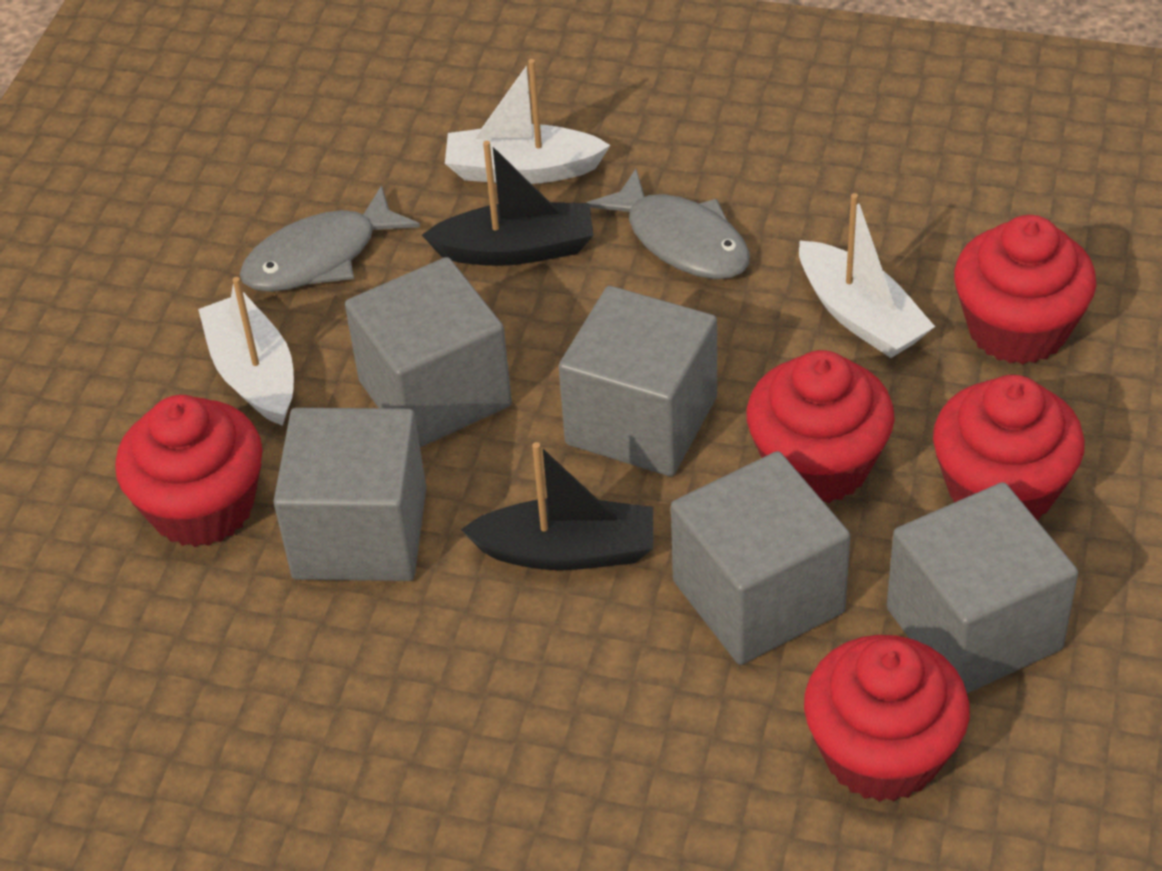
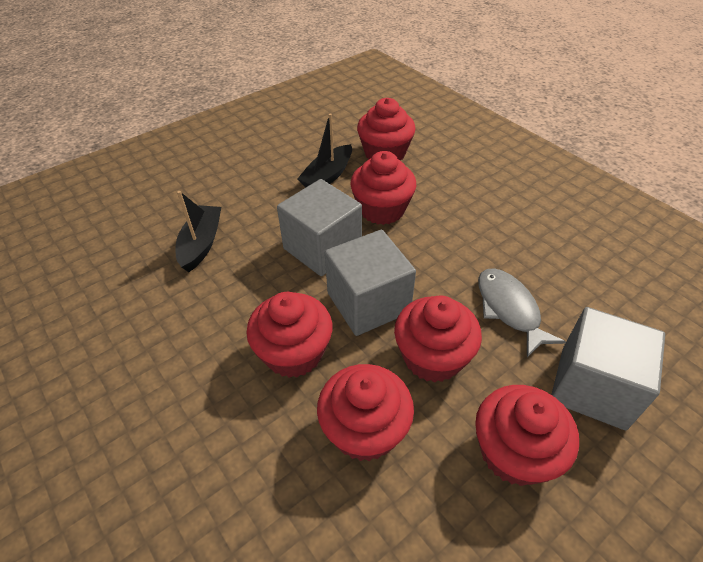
grey cube: [273,408,426,581] [345,257,512,447] [559,286,717,476] [671,451,850,665] [887,482,1078,693] = 5 -> [277,179,362,276] [325,230,416,336] [551,307,665,430] = 3
grey fish: [240,185,420,292] [587,168,750,279] = 2 -> [478,268,566,357] = 1
red cupcake: [115,395,263,547] [746,350,895,503] [804,635,970,802] [933,375,1085,521] [954,215,1096,364] = 5 -> [246,292,332,378] [317,364,414,461] [350,151,416,225] [357,98,416,161] [394,295,482,383] [475,385,579,486] = 6
white boat: [198,277,294,426] [445,59,610,184] [799,193,935,358] = 3 -> none = 0

